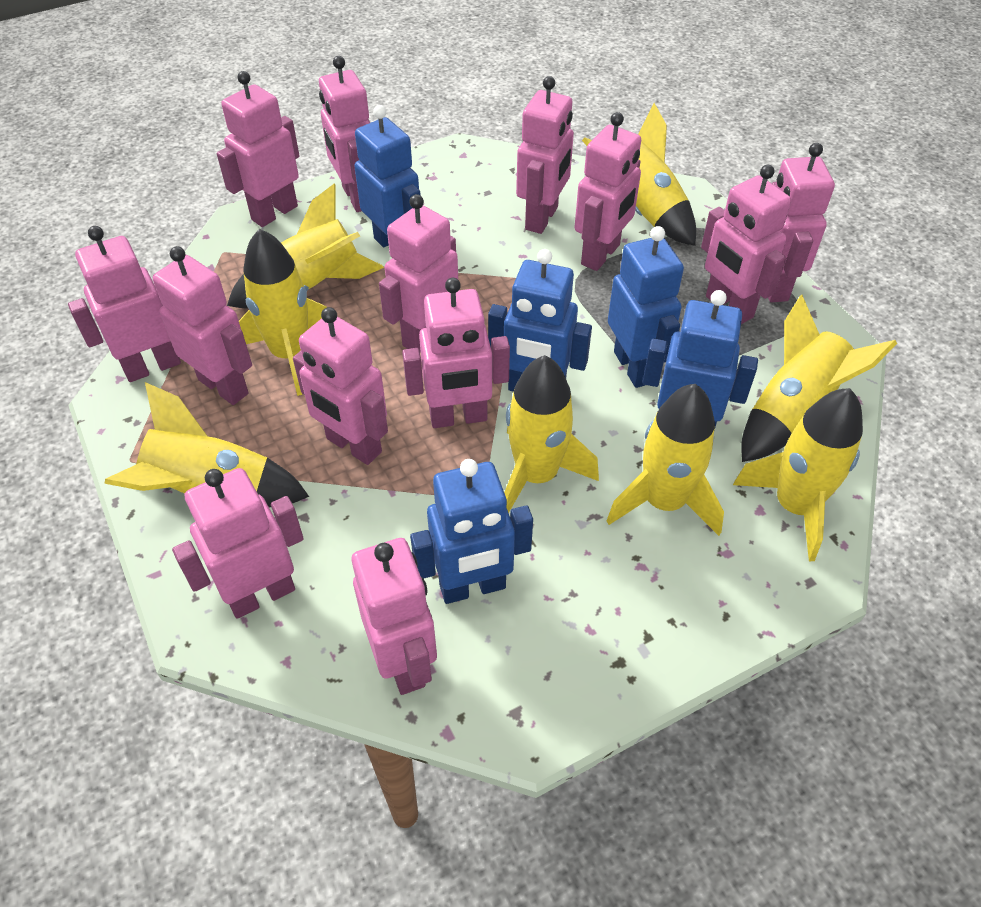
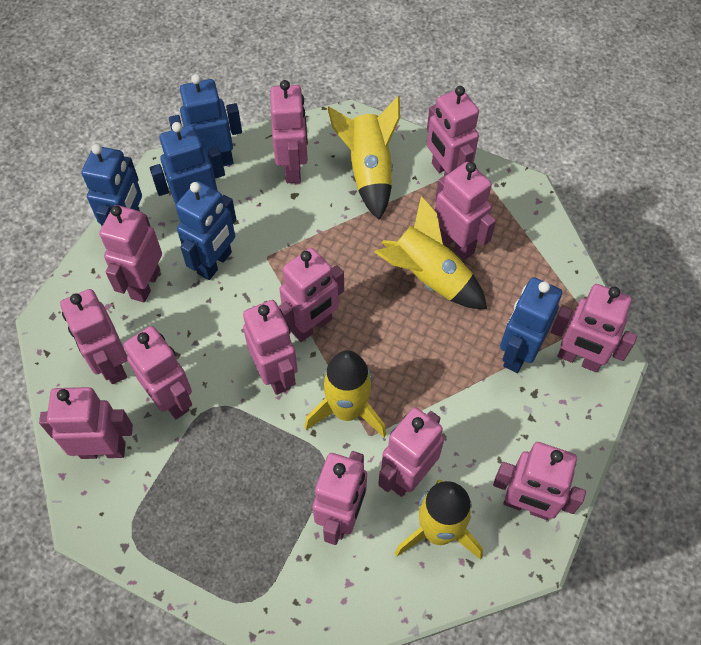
yellow rocket: [104,382,309,507] [227,184,384,308] [239,228,327,396] [504,355,599,513] [582,103,696,246] [607,384,724,536] [733,388,863,561] [741,295,897,462] = 8 -> [305,350,386,437] [327,96,400,220] [375,196,487,309] [395,480,483,560] = 4

